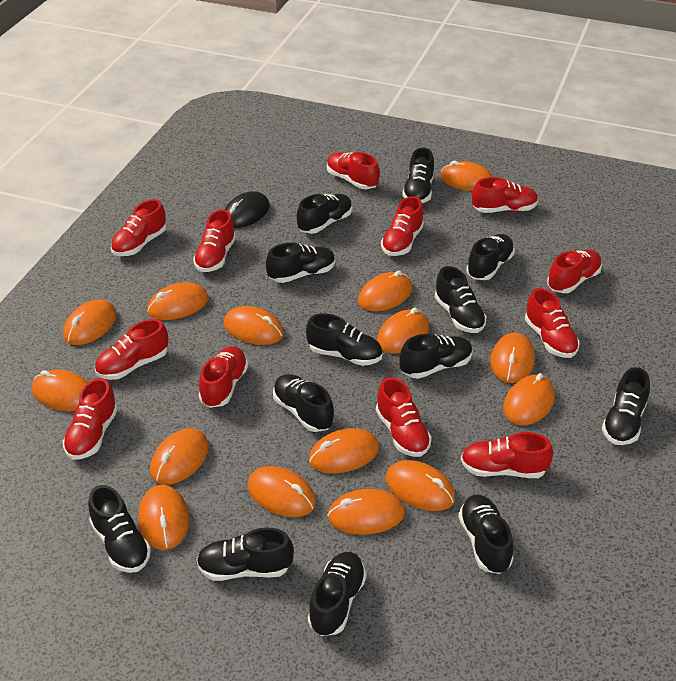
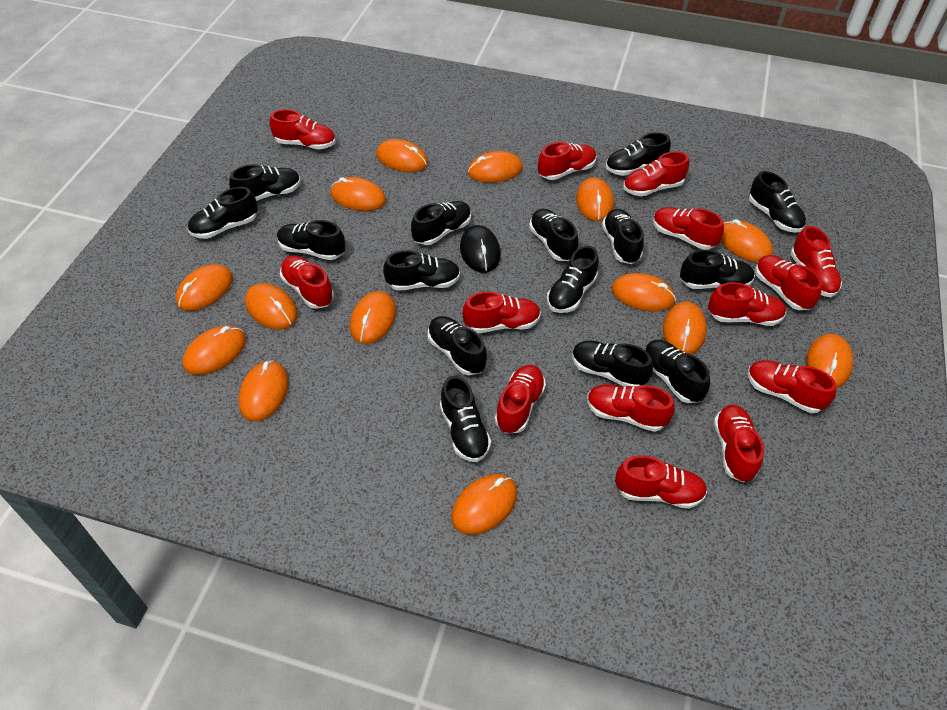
black shoe: [88,485,151,573] [197,527,294,581] [266,243,335,283] [273,374,334,432] [297,194,352,234] [306,313,382,366] [308,552,366,636] [399,334,473,379] [402,148,434,203] [435,266,487,333] [458,495,513,574] [466,234,515,280] [602,367,650,445] = 13 -> [188,187,258,239] [229,164,301,201] [277,220,345,260] [383,250,460,291] [411,201,471,245] [428,316,487,375] [440,375,491,462] [529,209,578,261] [547,246,599,313] [572,340,653,387] [602,209,644,264] [606,132,671,176] [645,340,710,403] [680,250,755,289] [749,171,806,233] = 15
orange mouse: [32,369,88,411] [63,300,116,345] [138,485,189,550] [147,282,209,320] [150,428,209,485] [224,306,284,345] [248,466,316,517] [309,428,379,474] [327,489,405,535] [358,271,412,311] [377,308,429,354] [385,460,455,511] [440,161,493,191] [490,333,535,383] [503,373,555,425] = 15 -> [176,264,233,311] [183,326,246,375] [238,360,289,421] [245,283,298,330] [331,177,386,211] [350,291,396,344] [376,139,428,172] [451,474,517,535] [468,151,523,183] [576,177,614,222] [611,273,676,312] [663,301,707,354] [721,219,773,262] [806,334,853,388] = 14
red shoe: [63,378,118,460] [95,319,168,380] [111,199,167,256] [193,209,236,272] [199,346,248,408] [327,152,379,189] [376,377,432,457] [381,196,424,256] [461,432,553,478] [472,177,538,213] [525,288,580,358] [547,250,602,293] = 12 -> [270,109,336,150] [280,256,334,309] [463,291,541,333] [495,365,546,433] [538,142,597,180] [587,384,675,432] [615,455,707,509] [623,151,689,196] [653,207,724,250] [708,282,786,326] [714,405,764,482] [747,360,837,413] [755,255,822,310] [790,226,842,297] = 14

